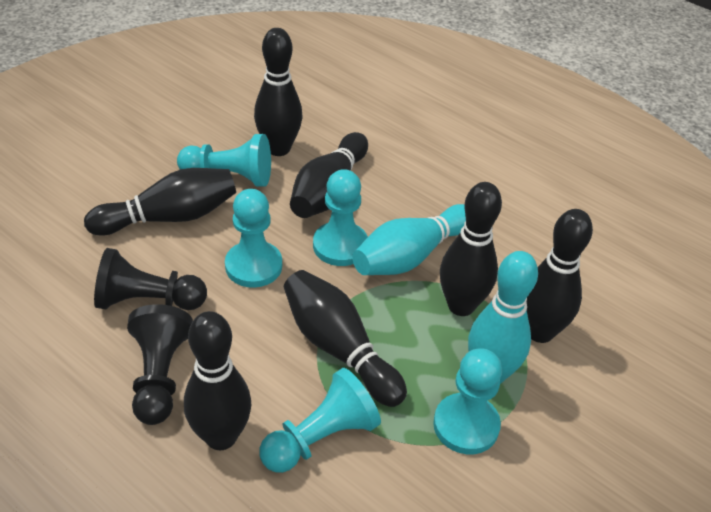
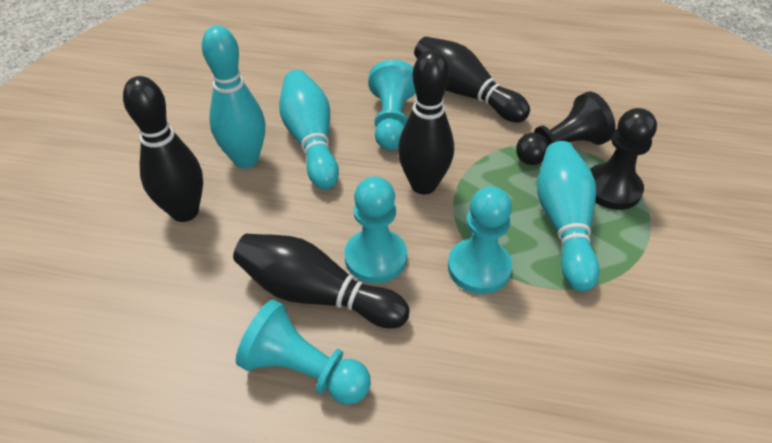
black bowling pin: [84,168,236,236] [184,311,251,450] [254,28,302,156] [284,270,407,407] [290,132,368,218] [440,182,502,316] [527,209,593,343] = 7 -> [123,76,203,222] [233,234,409,328] [398,50,454,194] [414,37,530,123] = 4
turquoise bowling pin: [352,204,466,275] [468,251,538,384] = 2 -> [202,26,265,168] [279,70,339,189] [537,141,600,291] = 3
turquoise pawn: [177,134,271,187] [225,189,282,288] [259,368,381,473] [313,169,368,266] [433,348,502,454] = 5 -> [236,299,371,405] [344,177,407,283] [368,60,416,150] [448,186,512,294] = 4

